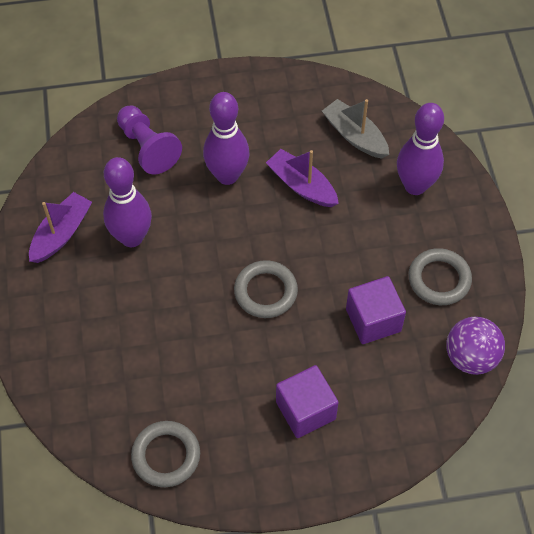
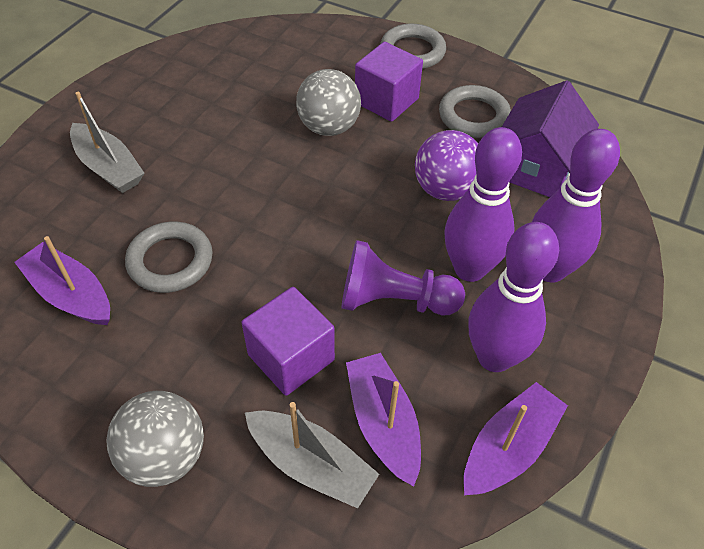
grey ball: none = 0 -> [106,391,204,487] [296,69,361,136] = 2
grey boat: [322,99,389,159] = 1 -> [70,92,144,193] [245,402,379,508] = 2
purple boat: [29,192,92,263] [266,149,339,207] = 2 -> [14,236,110,325] [346,353,421,487] [463,382,568,495] = 3
purple house: none = 0 -> [502,80,599,197] = 1

